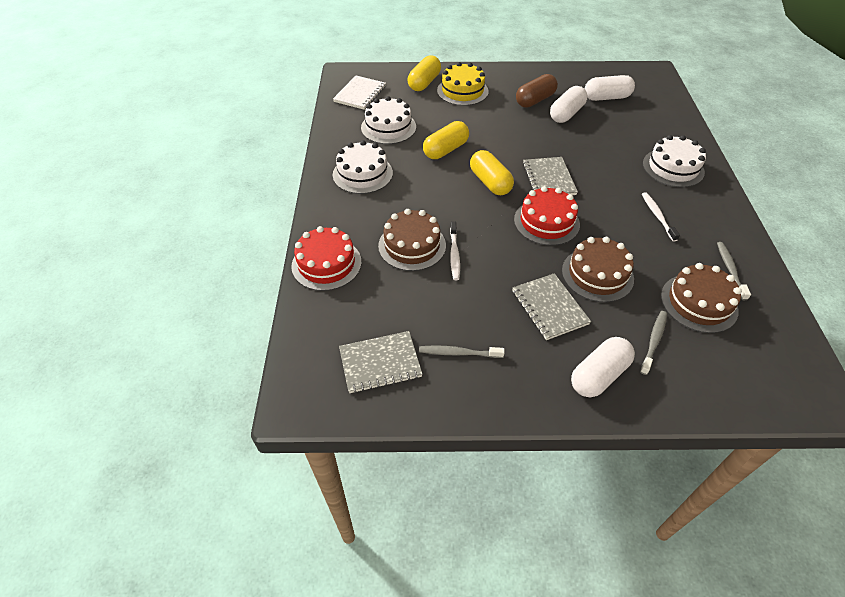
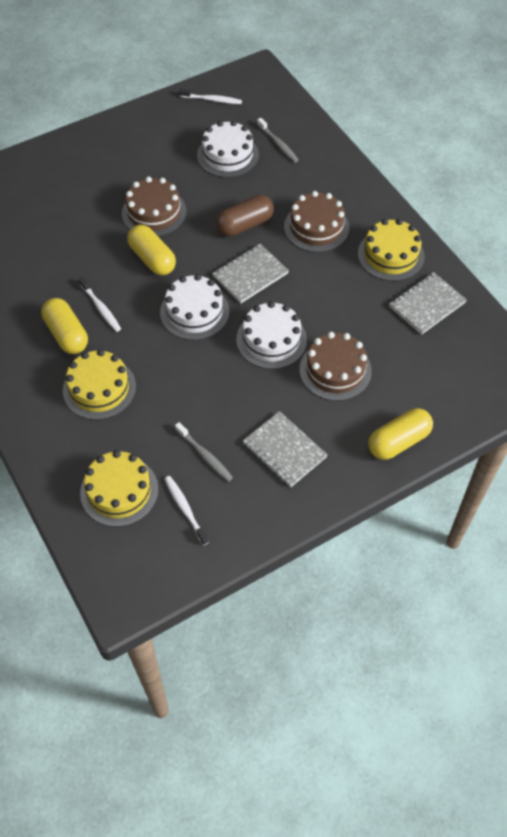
grey toothbrush: [419,346,505,358] [640,311,667,375] [717,242,751,300] = 3 -> [175,422,233,482] [257,118,298,163] = 2
red cake: [291,226,362,291] [514,186,580,246] = 2 -> none = 0
white capsule: [550,86,587,123] [571,337,635,397] [585,75,635,101] = 3 -> none = 0
white notebook: [333,76,386,110] = 1 -> none = 0
white toothbrush: [450,221,460,280] [642,192,680,242] = 2 -> [79,277,121,332] [164,476,209,545] [179,88,242,104] = 3
yellow cake: [437,62,489,106] = 1 -> [63,349,136,420] [80,450,158,527] [358,219,425,281] = 3

